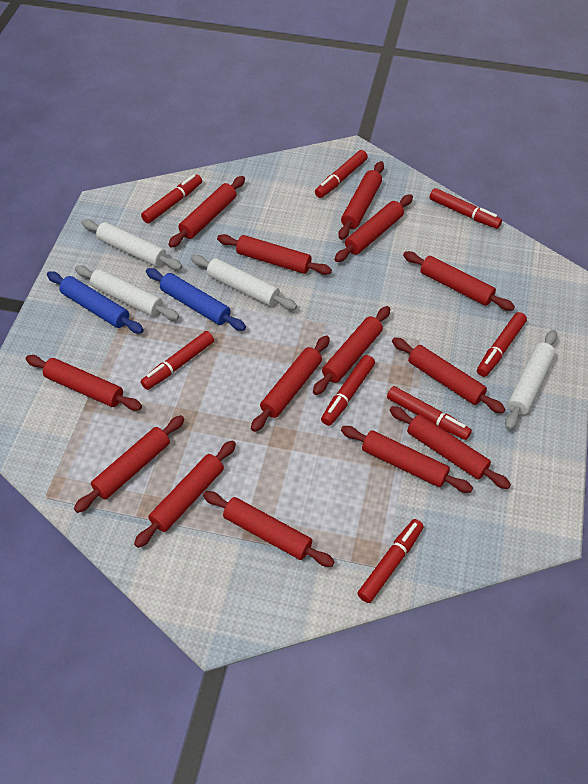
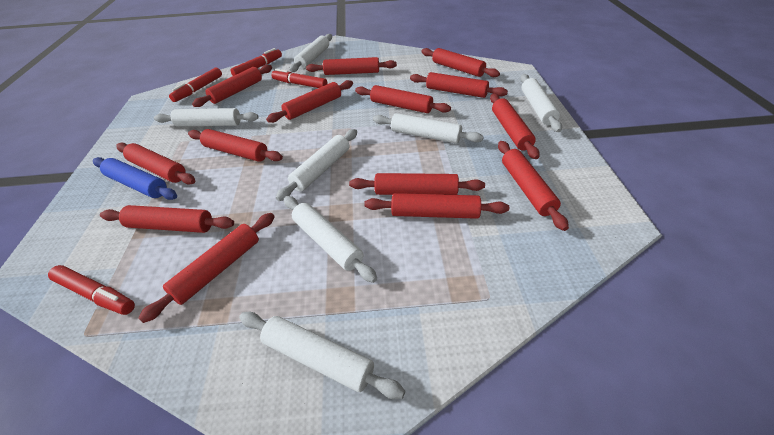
blue rolling pin: [47,271,144,334] [146,268,246,331] = 2 -> [93,157,177,200] = 1
red marker: [141,174,202,223] [141,331,214,390] [315,150,368,198] [321,355,375,426] [357,519,424,603] [387,386,472,440] [429,188,502,229] [477,312,527,377] = 8 -> [48,265,135,315] [169,68,222,102] [230,48,282,76] [271,69,328,88] = 4
white rolling pin: [75,266,179,320] [82,219,182,270] [191,255,297,310] [505,330,557,430] = 4 -> [154,108,259,127] [239,312,405,399] [276,129,357,201] [284,196,377,283] [290,34,332,72] [373,113,484,144] [521,74,562,132] = 7

